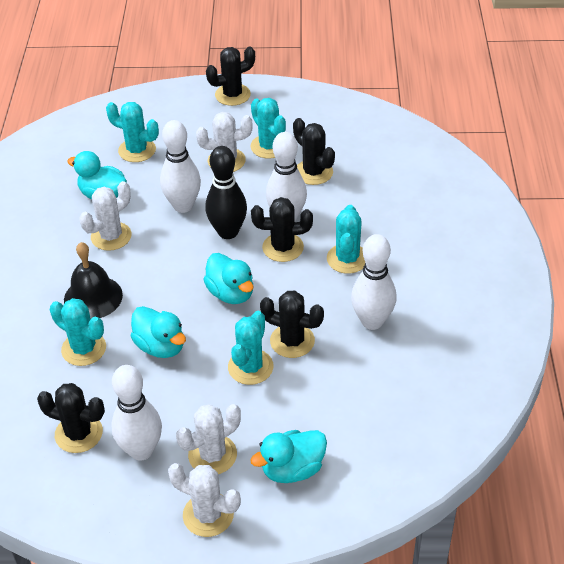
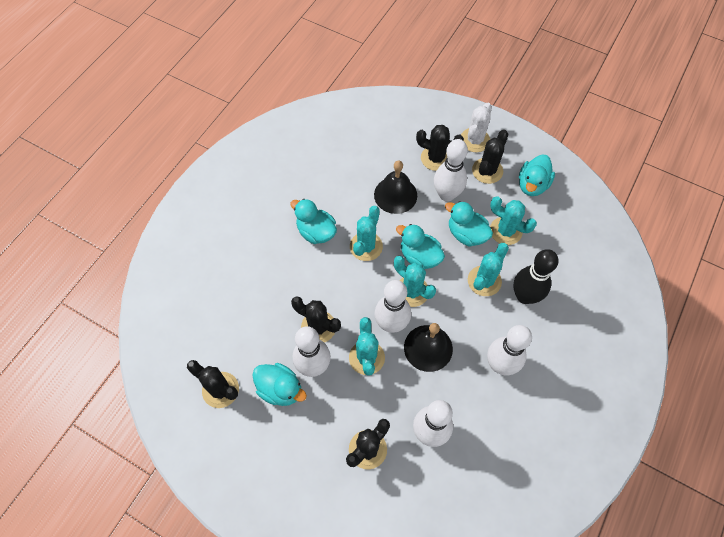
black bell: [64,242,123,319] = 1 -> [374,161,417,214] [404,323,453,372] = 2
turquoise duck: [67,151,127,200] [131,306,186,358] [203,253,253,304] [251,430,327,483] = 4 -> [252,363,307,406] [290,199,337,244] [396,224,445,269] [445,201,493,247] [519,155,555,196] = 5
white bowling pin: [111,365,162,461] [160,120,201,213] [266,132,307,221] [351,234,397,330] = 4 -> [293,326,331,377] [375,280,411,333] [413,400,453,447] [434,139,468,202] [487,325,532,375] = 5
white cactus: [80,181,132,251] [168,463,241,537] [176,404,241,474] [196,112,253,172] = 4 -> [461,103,492,152] = 1

